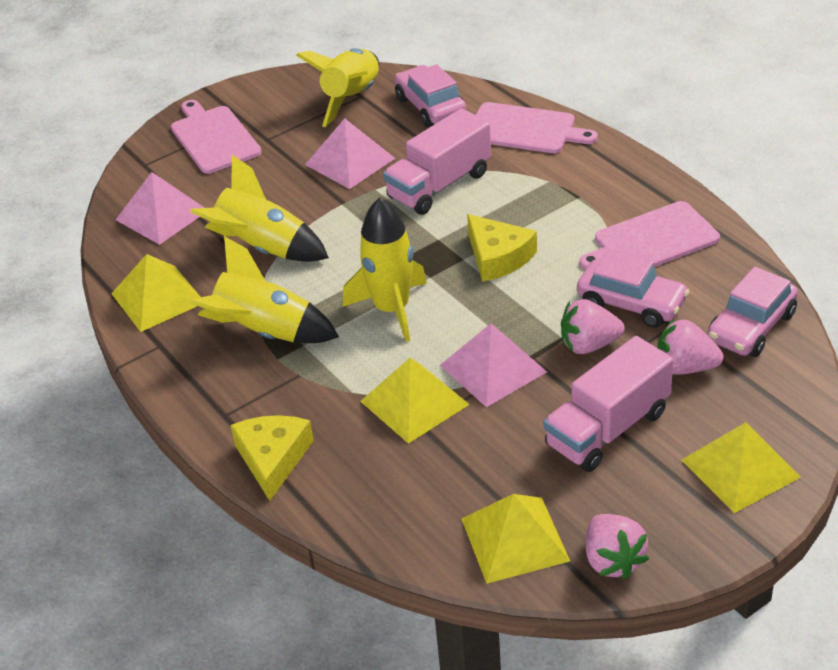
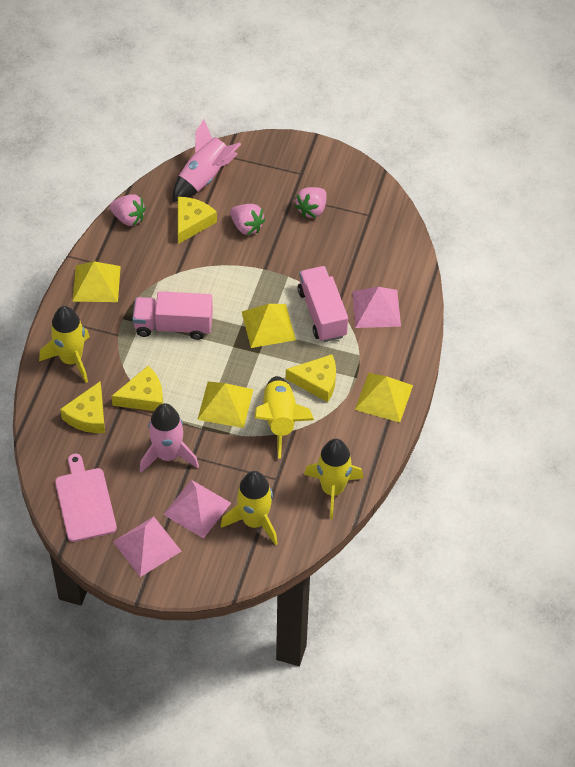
pink car: [394,64,466,127] [577,249,690,328] [708,267,798,357] = 3 -> none = 0
pink cutting board: [171,100,262,174] [476,102,598,153] [580,201,720,270] = 3 -> [55,454,117,542] = 1
pink rocket: none = 0 -> [140,403,199,473] [173,119,241,202] = 2
yellow cheese: [230,415,314,501] [467,214,537,282] = 2 -> [60,382,105,433] [112,366,163,411] [178,197,217,244] [286,354,336,402] = 4

